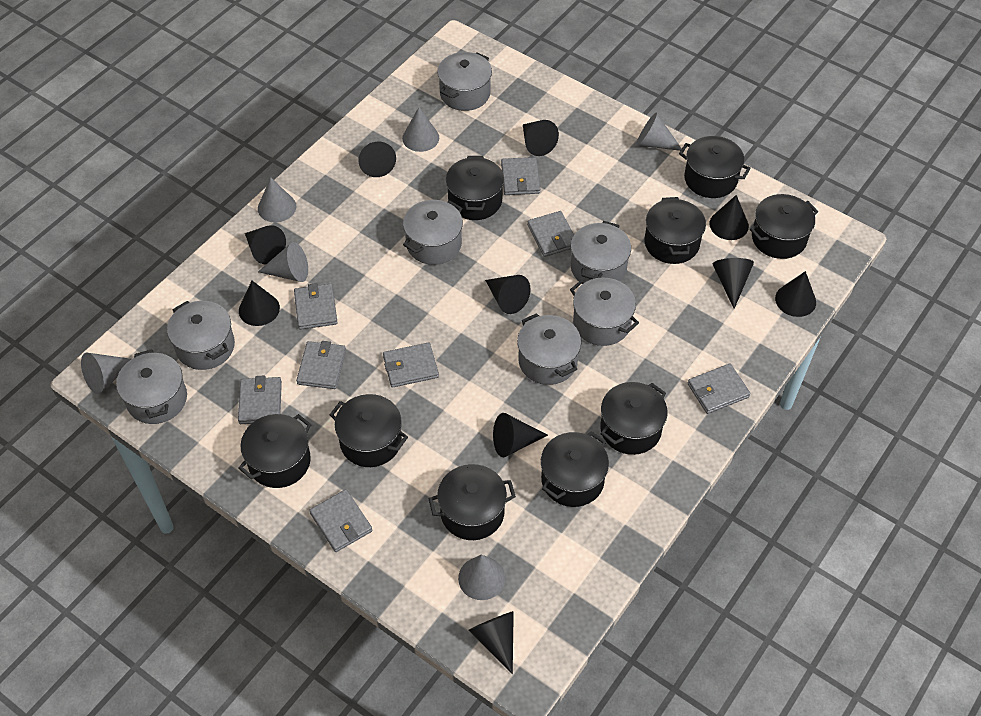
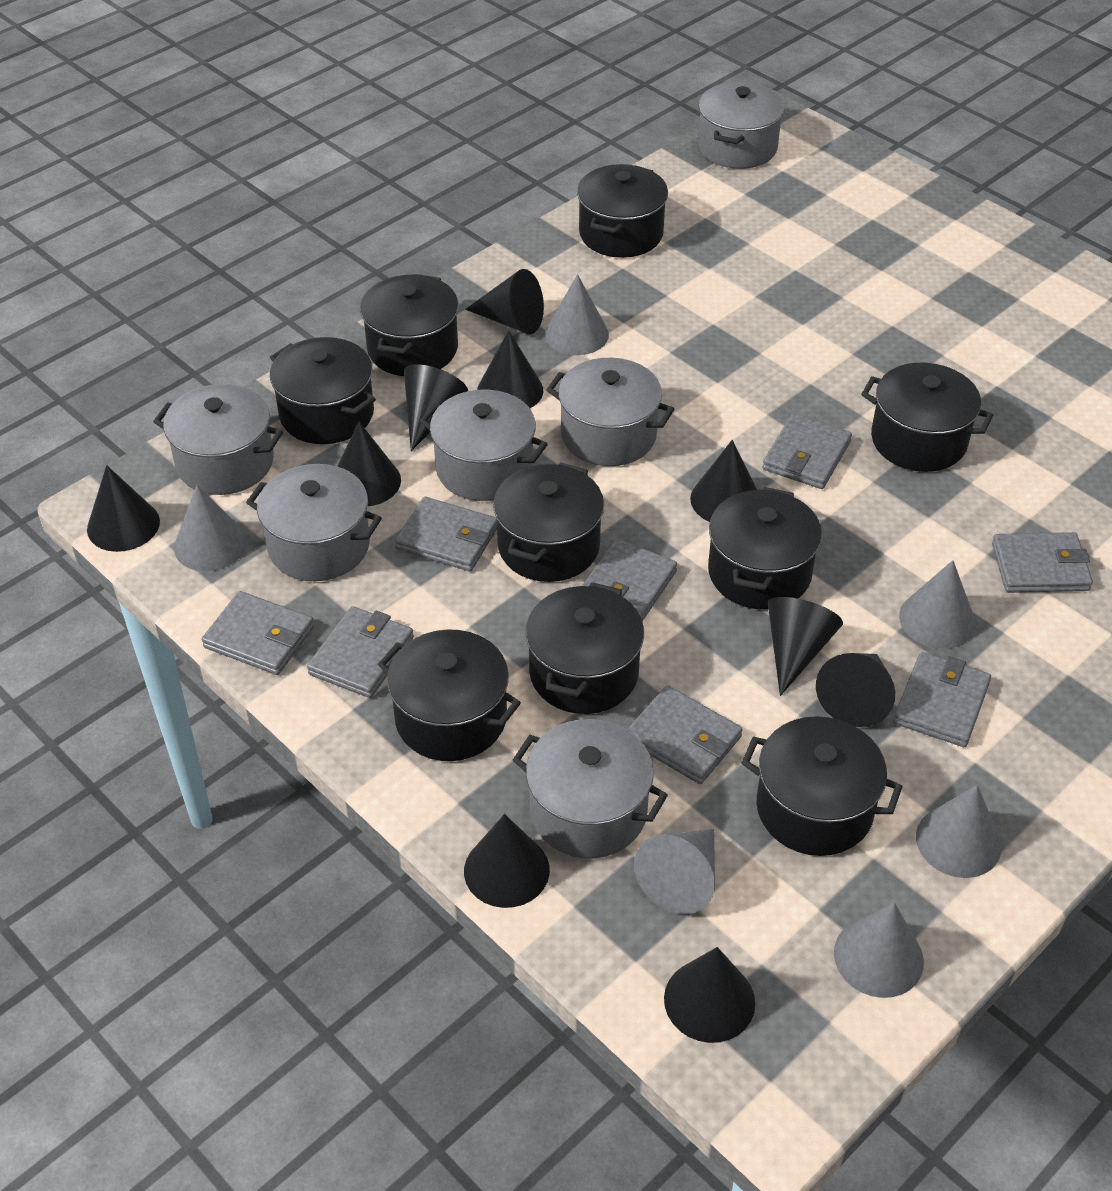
grey pot: [116,349,187,424] [167,301,235,370] [403,200,463,265] [437,52,492,111] [517,313,581,385] [570,278,639,346] [571,221,631,282] = 7 -> [153,384,283,495] [246,464,382,581] [420,390,548,501] [513,719,668,858] [546,358,674,466] [698,82,785,169] = 6

